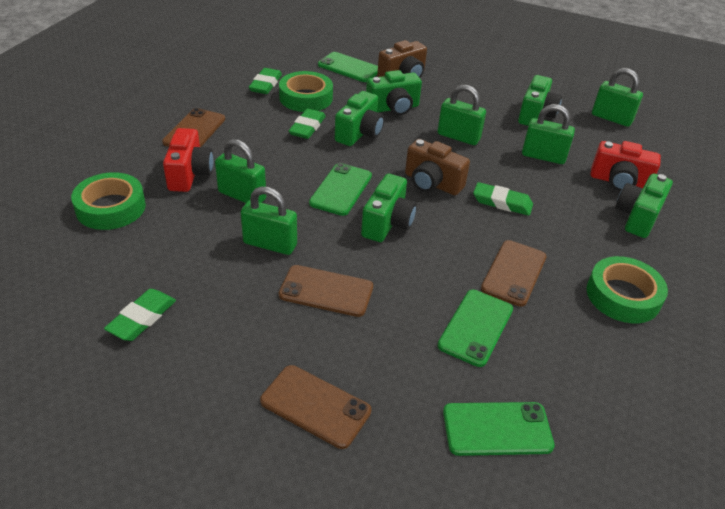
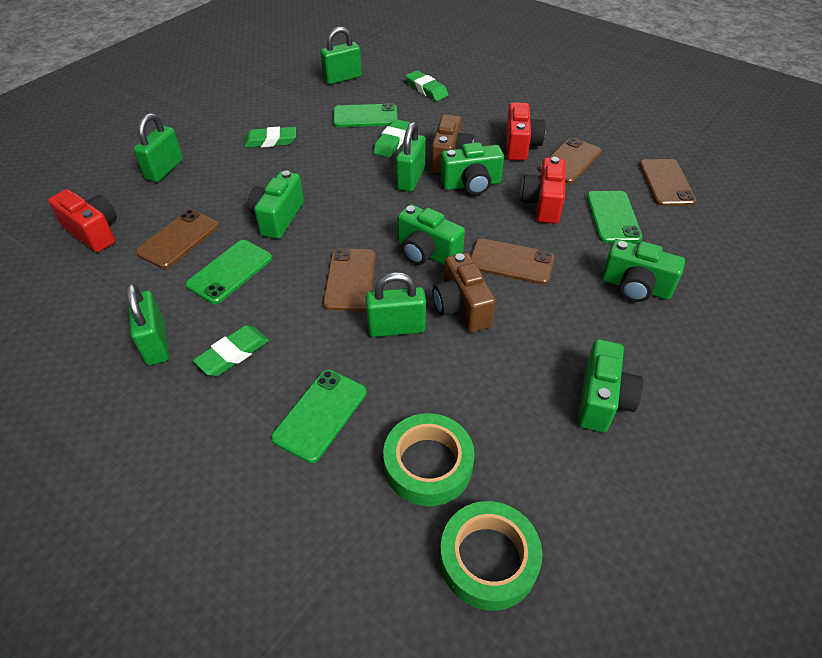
brown phone: [162,108,225,147] [260,365,371,449] [279,265,373,317] [481,240,546,307] = 4 -> [136,210,219,269] [323,248,376,311] [470,238,555,284] [539,137,602,184] [639,159,697,206] = 5
green tape: [71,172,146,230] [279,71,333,112] [586,256,668,323] = 3 -> [383,413,475,506] [440,501,542,611] = 2
red camera: [163,128,214,192] [590,141,661,191] = 2 -> [48,189,117,252] [506,102,546,161] [521,157,566,224] = 3

